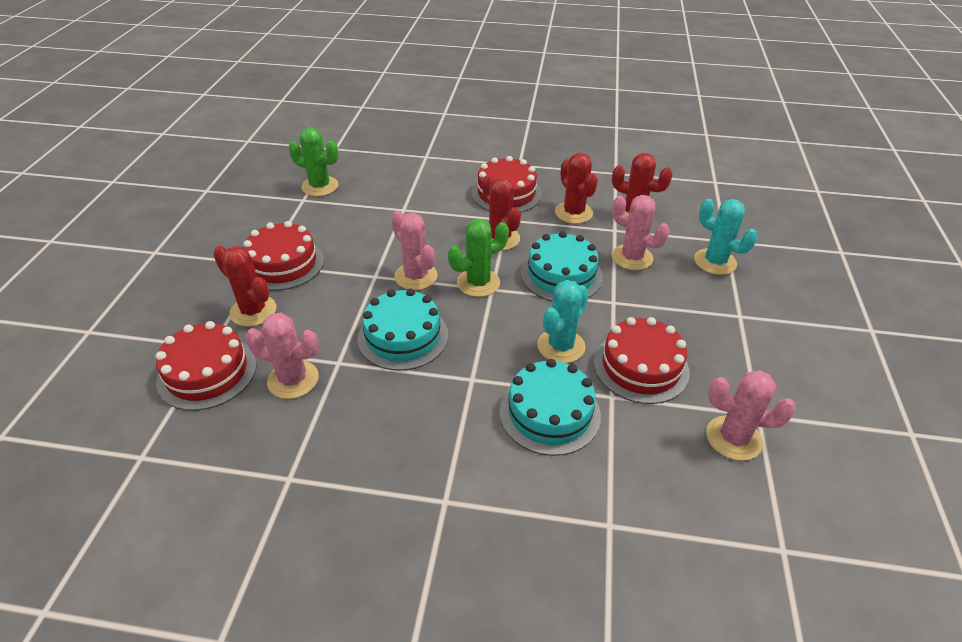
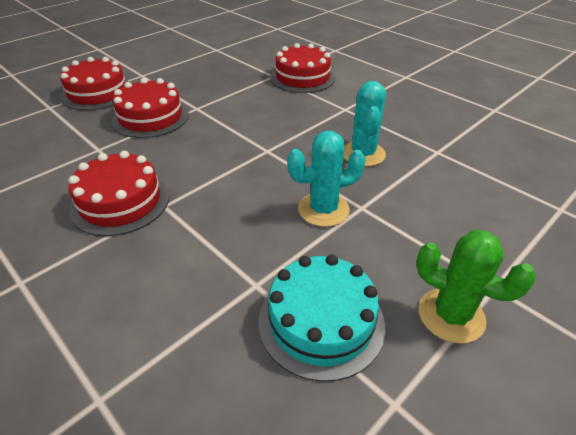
green cactus: [289,127,339,196] [448,219,509,297] = 2 -> [416,230,536,344] = 1
pink cactus: [245,313,319,399] [391,211,437,290] [611,195,670,270] [706,370,796,461] = 4 -> none = 0
red cactus: [213,246,277,327] [483,175,521,251] [555,153,598,224] [612,153,673,215] = 4 -> none = 0
turquoise cake: [357,289,448,371] [500,359,601,456] [521,231,603,301] = 3 -> [259,254,385,382] = 1

